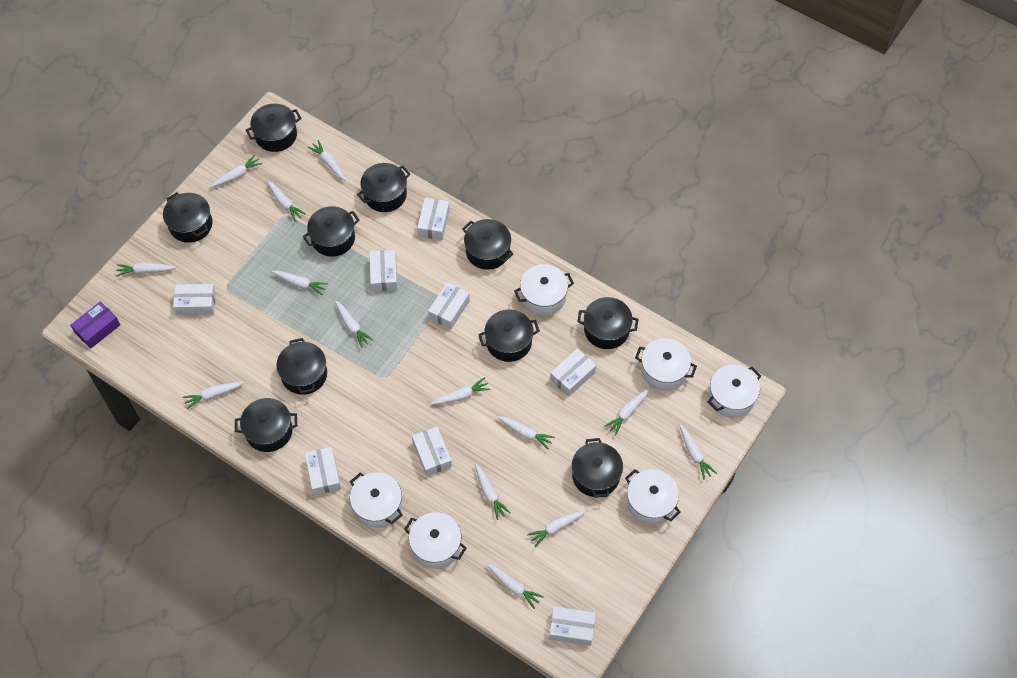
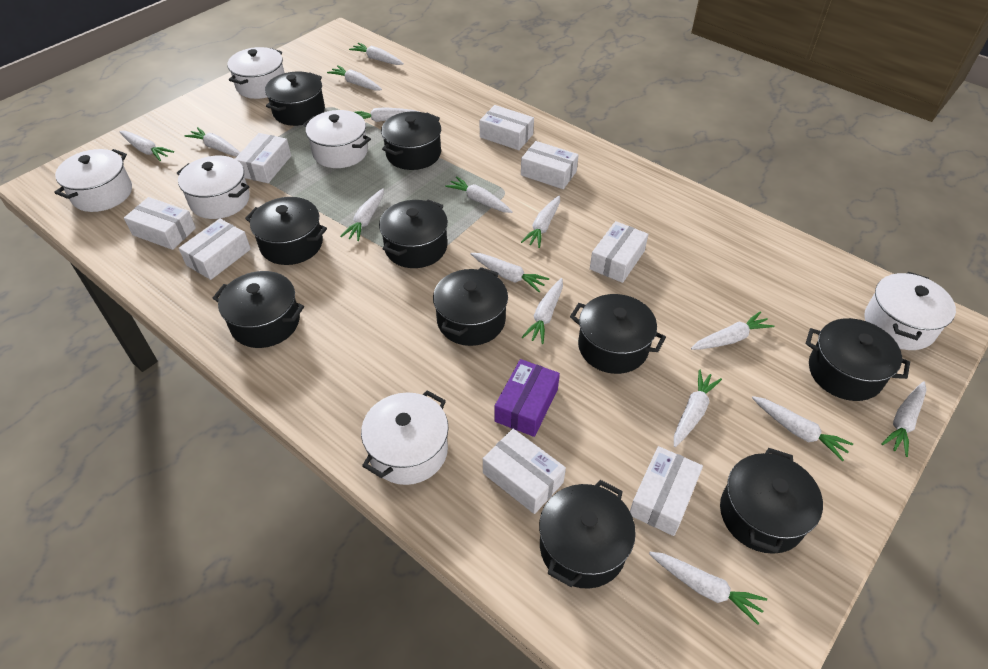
white carrot: [116,262,176,277] [183,382,244,409] [210,155,262,188] [267,181,306,222] [271,271,328,295] [307,140,346,180] [335,301,374,348] [431,377,491,405] [475,464,511,520] [487,564,544,609] [497,416,555,450] [527,510,586,547] [604,389,649,435] [680,424,717,480] = 14 -> [119,131,174,161] [185,127,240,157] [327,65,382,91] [340,188,384,241] [349,43,404,65] [355,107,420,122] [445,176,513,213] [471,253,549,292] [521,195,560,248] [522,278,563,344] [649,552,767,625] [674,369,722,447] [691,311,774,350] [752,396,853,461] [881,381,927,457] = 15

